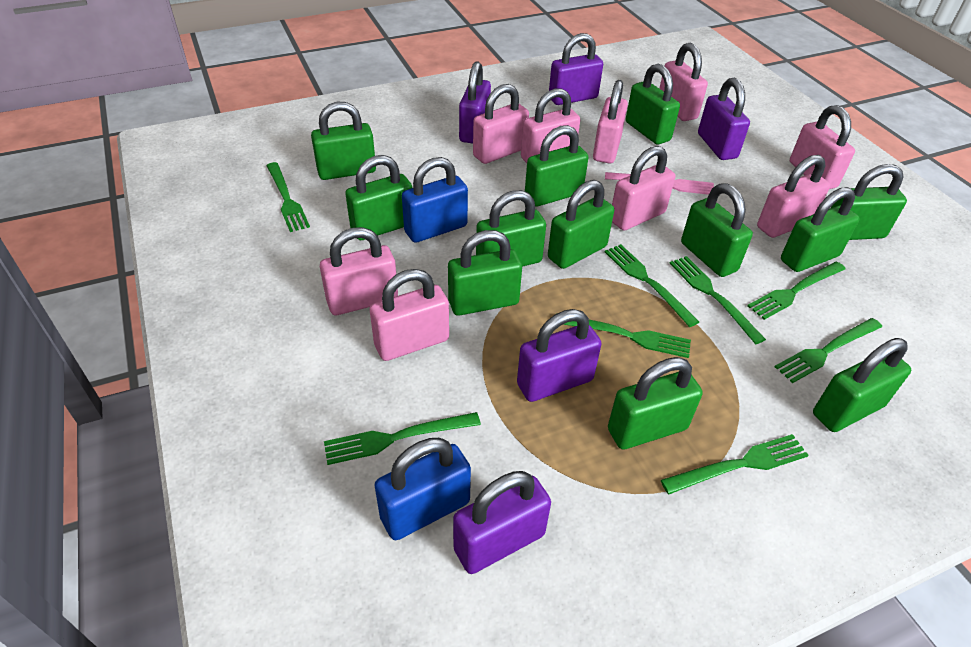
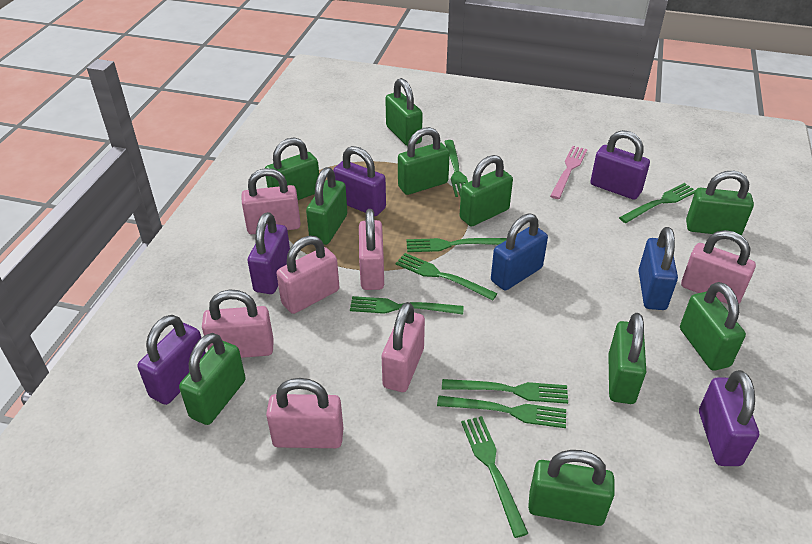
green padlock: [311,102,376,180] [345,155,412,240] [448,230,522,316] [476,190,546,267] [525,125,589,207] [548,180,614,269] [608,357,703,449] [626,64,680,144] [681,183,753,277] [781,187,860,272] [813,338,911,432] [831,164,907,240] = 12 -> [179,333,246,425] [265,138,319,200] [306,167,347,245] [385,78,423,146] [398,127,450,195] [459,155,513,226] [528,450,615,526] [608,313,646,404] [680,282,746,370] [686,171,754,235] = 10
pink padlock: [320,227,398,315] [370,269,449,361] [473,84,529,164] [521,88,580,163] [593,80,628,164] [612,146,675,231] [659,43,708,121] [757,155,830,238] [790,105,855,189] = 9 -> [202,290,274,358] [241,168,301,234] [266,378,343,448] [276,236,339,314] [359,209,384,290] [382,302,425,392] [681,230,756,304] = 7

